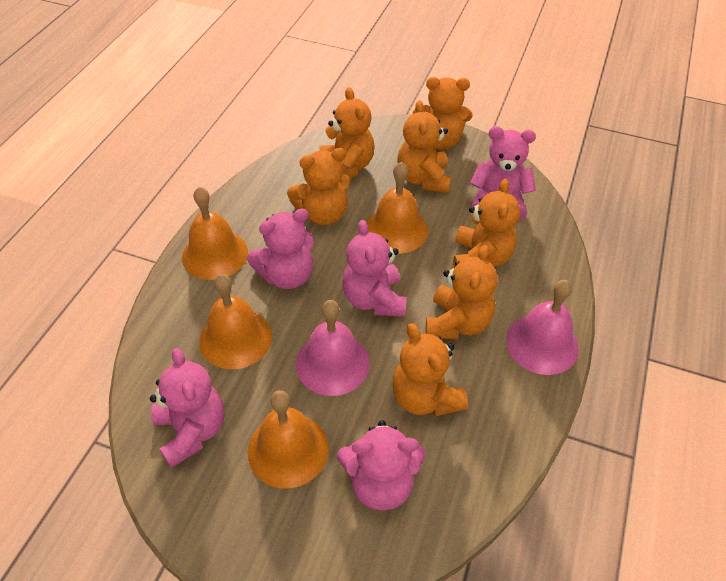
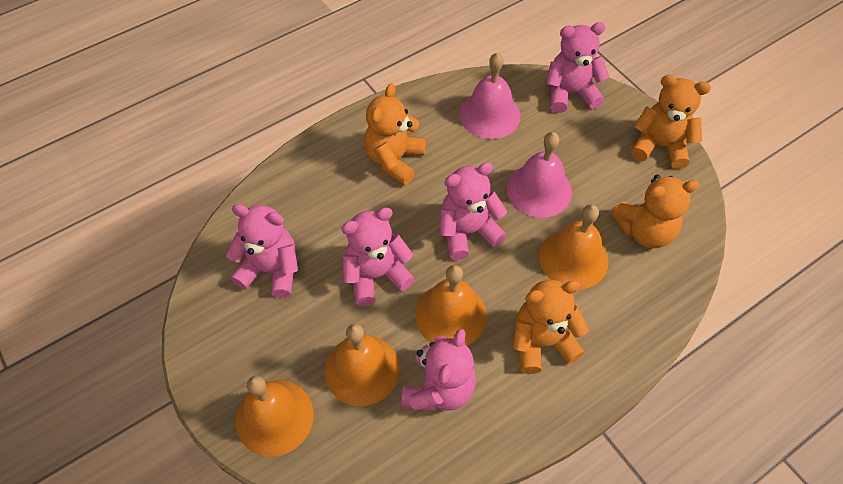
orange teddy bear: [287,148,351,226] [319,87,375,179] [392,323,468,417] [397,100,451,193] [413,77,473,150] [426,245,497,339] [453,179,520,268] = 7 -> [364,84,426,185] [513,280,589,374] [610,175,700,248] [631,75,711,169] = 4

